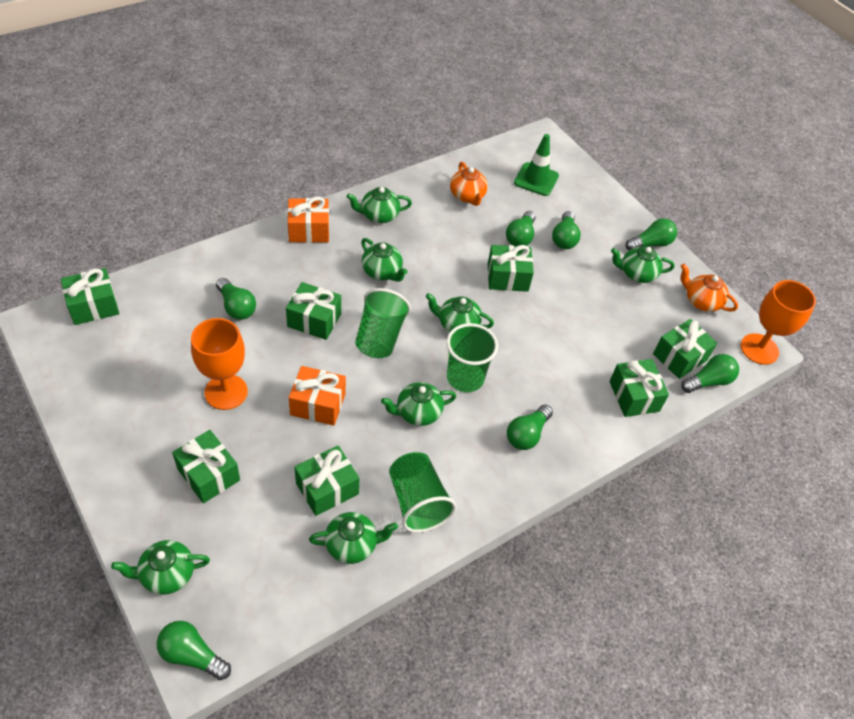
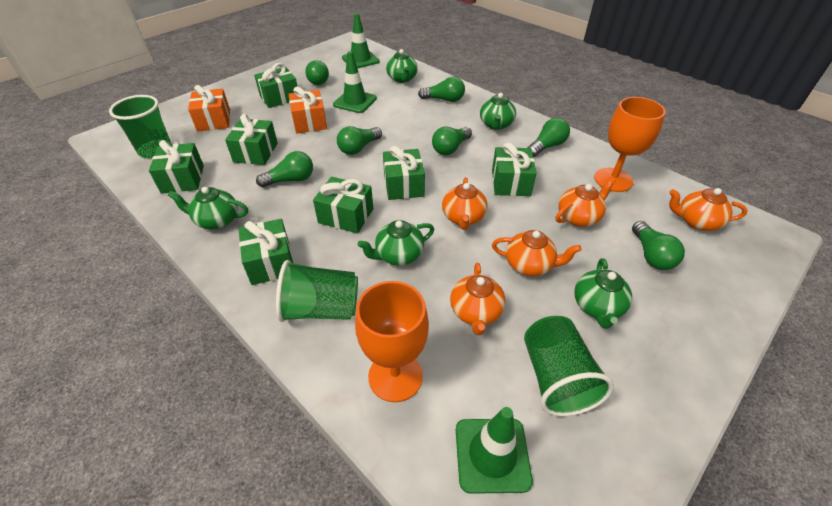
green teapot: [111,540,210,595] [309,512,398,564] [347,187,412,223] [361,238,408,282] [381,382,457,426] [425,293,494,333] [611,246,675,283] = 7 -> [168,187,248,229] [358,220,434,265] [386,49,418,83] [480,93,516,130] [574,258,632,329] = 5
green traffic cone: [514,134,559,196] = 1 -> [333,51,377,113] [342,13,380,69] [456,407,533,494] = 3
orange teapot: [450,162,488,206] [681,263,738,312] = 2 -> [442,177,488,230] [450,263,506,335] [492,230,581,276] [556,178,616,227] [669,188,748,231] = 5

